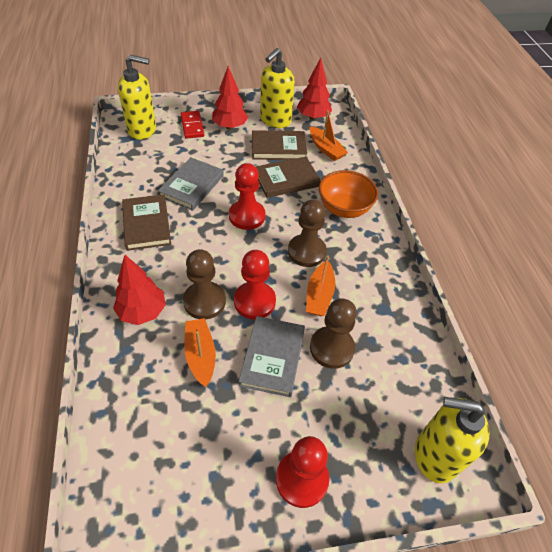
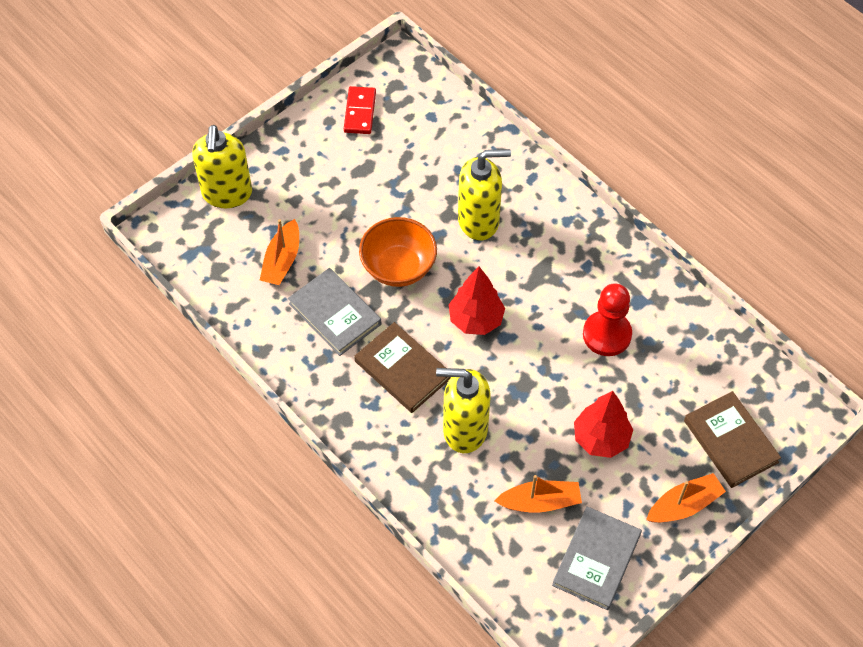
brown book: [122,194,171,251] [252,130,307,160] [255,157,321,198] = 3 -> [354,322,451,413] [684,391,781,488] = 2
brown pawn: [183,249,226,320] [288,199,327,267] [310,298,357,369] = 3 -> none = 0
red pawn: [229,163,266,230] [234,250,276,319] [276,436,329,508] = 3 -> [583,283,632,356] = 1
red tree: [113,255,166,325] [212,66,248,130] [297,58,332,120] = 3 -> [449,267,505,335] [574,391,633,458] = 2

